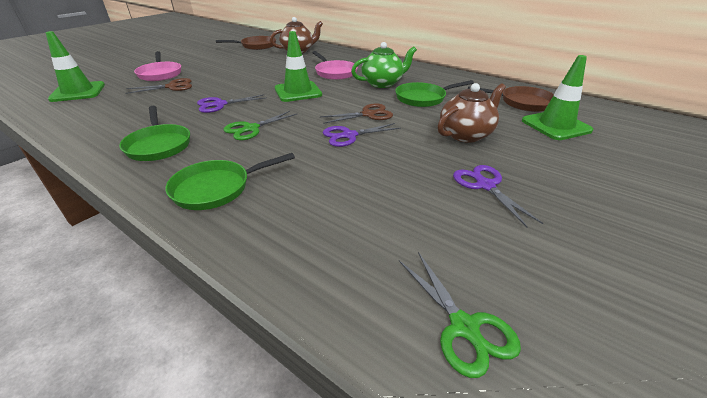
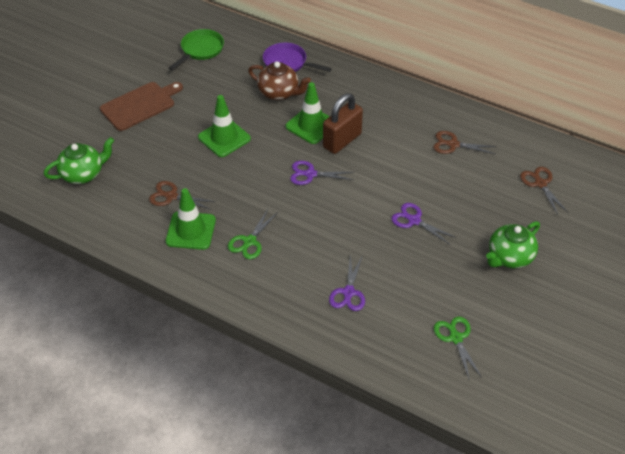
brown cutting board: none = 0 -> [100,82,183,131] = 1
brown padlock: none = 0 -> [323,93,363,154] = 1
brown pan: [216,36,276,50] [468,86,554,112] = 2 -> none = 0
brown scissors: [125,78,192,94] [320,103,393,124] = 2 -> [149,181,215,209] [433,131,497,154] [520,167,568,215] = 3
brown teapot: [270,17,323,53] [438,83,506,143] = 2 -> [248,61,311,100] = 1
green pan: [119,106,190,161] [165,153,295,210] [395,80,474,107] = 3 -> [169,29,224,70] = 1
green teapot: [351,42,417,88] = 1 -> [44,137,114,184] [486,221,540,268] = 2
pink pan: [134,51,181,81] [312,51,358,80] = 2 -> none = 0
purple pan: none = 0 -> [263,43,332,72] = 1

